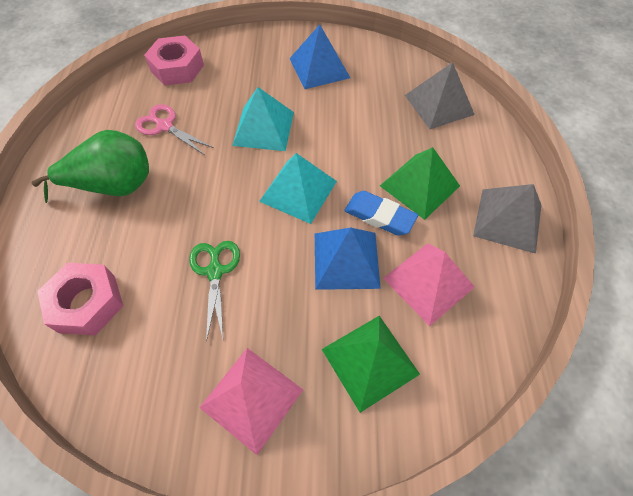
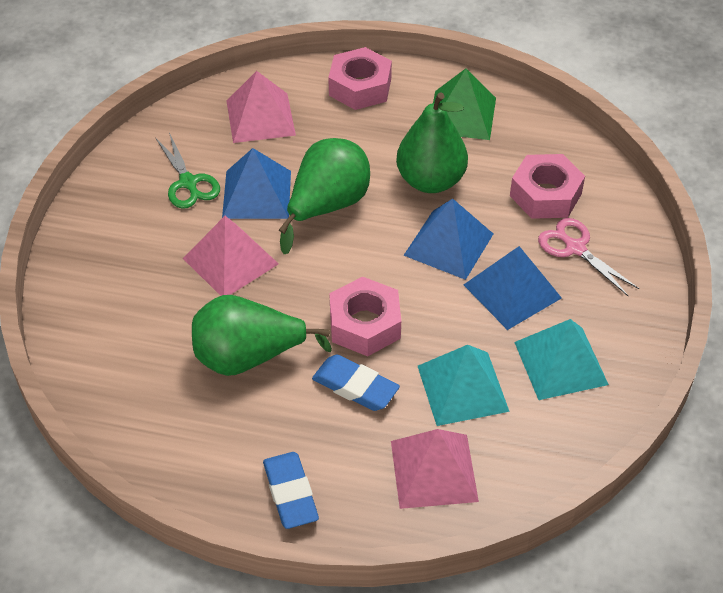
blue eraser: [344,191,418,236] = 1 -> [263,452,319,529] [312,355,400,411] = 2
blue pyramid: [289,25,350,89] [315,228,381,290] = 2 -> [222,148,291,219] [403,199,493,280] [464,246,562,330] = 3
green pear: [31,130,149,203] = 1 -> [192,295,332,376] [279,138,370,254] [396,92,468,193] = 3
green pyramid: [322,316,420,413] [380,147,460,220] = 2 -> [433,68,496,140] = 1
grey pyramid: [405,62,475,129] [473,184,541,254] = 2 -> none = 0
pink nut: [37,263,123,336] [144,36,204,86] = 2 -> [328,47,392,110] [329,276,401,356] [510,154,585,219] = 3
pink pyramid: [199,348,303,455] [383,243,475,326] = 2 -> [183,216,279,296] [227,71,296,143] [391,429,479,509] = 3

